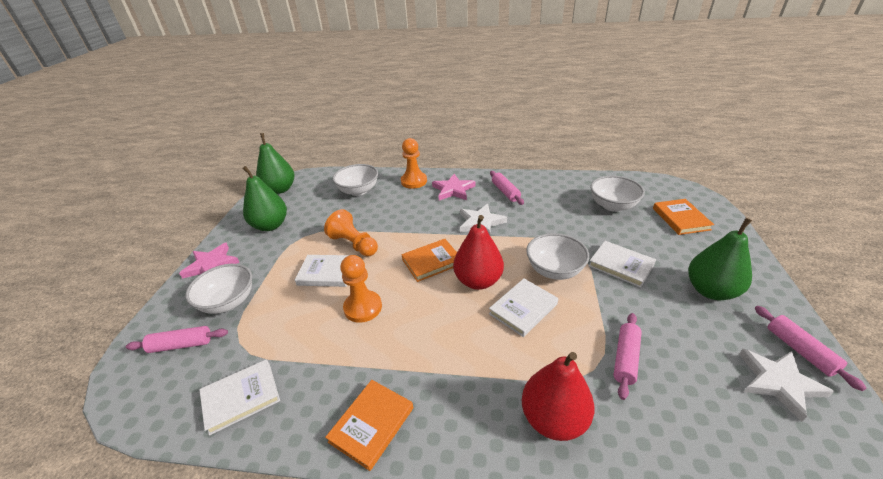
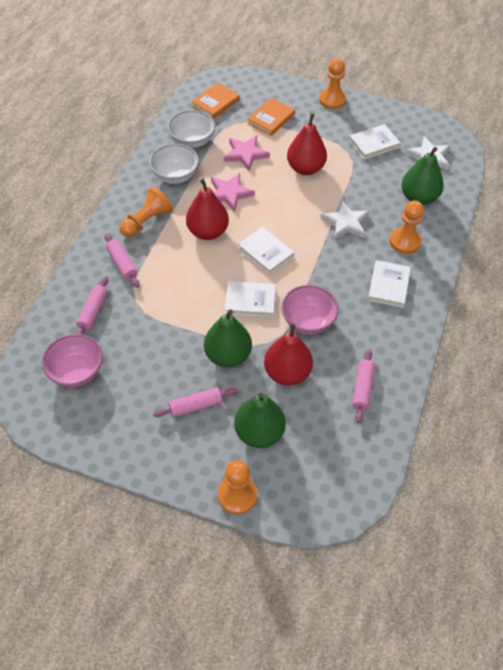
orange book: [325,380,413,471] [402,239,457,282] [653,199,714,235] = 3 -> [191,82,240,119] [247,98,295,136] = 2
orange pawn: [324,209,378,256] [340,255,382,323] [401,138,427,189] = 3 -> [119,186,172,237] [218,460,257,515] [319,58,346,109] [390,201,424,254] = 4
pink bowl: none = 0 -> [42,334,103,387] [281,285,339,334] = 2
red pear: [453,215,504,290] [522,352,595,441] = 2 -> [186,178,229,240] [264,323,313,386] [287,113,327,175] = 3
white bowl: [185,264,252,314] [333,164,378,196] [526,233,589,280] [590,176,645,212] = 4 -> [149,144,199,184] [167,110,215,148] = 2

